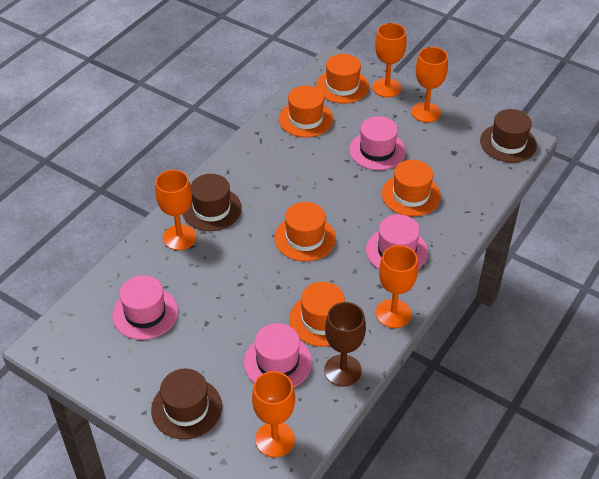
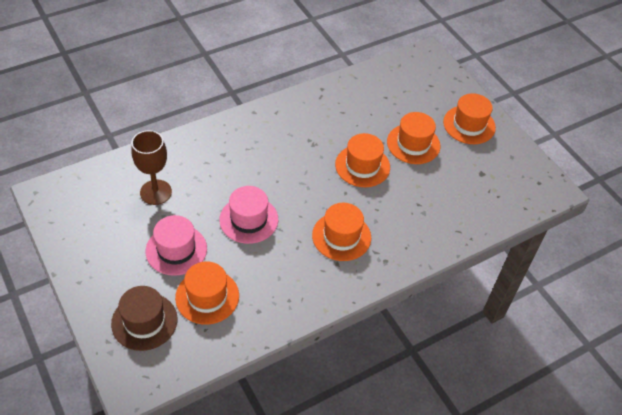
brown hat: [151,369,222,439] [183,174,242,231] [480,109,537,163] = 3 -> [111,286,177,351] = 1
orange goblet: [155,170,196,250] [252,371,295,457] [373,23,406,97] [376,245,418,328] [411,47,448,122] = 5 -> none = 0
pink hat: [112,275,178,340] [244,323,312,387] [349,116,406,170] [366,214,428,269] = 4 -> [146,215,207,276] [219,186,278,244] = 2

